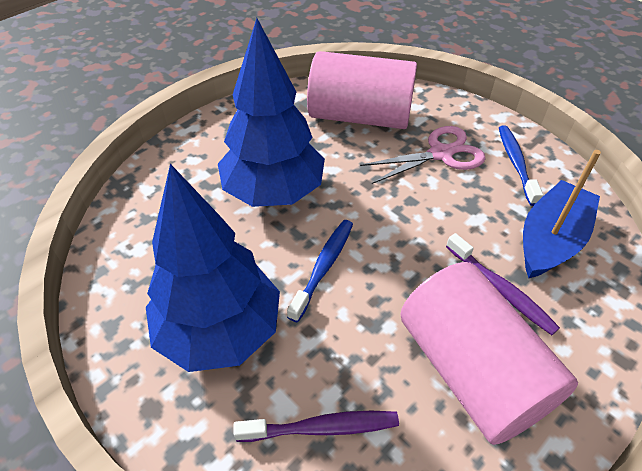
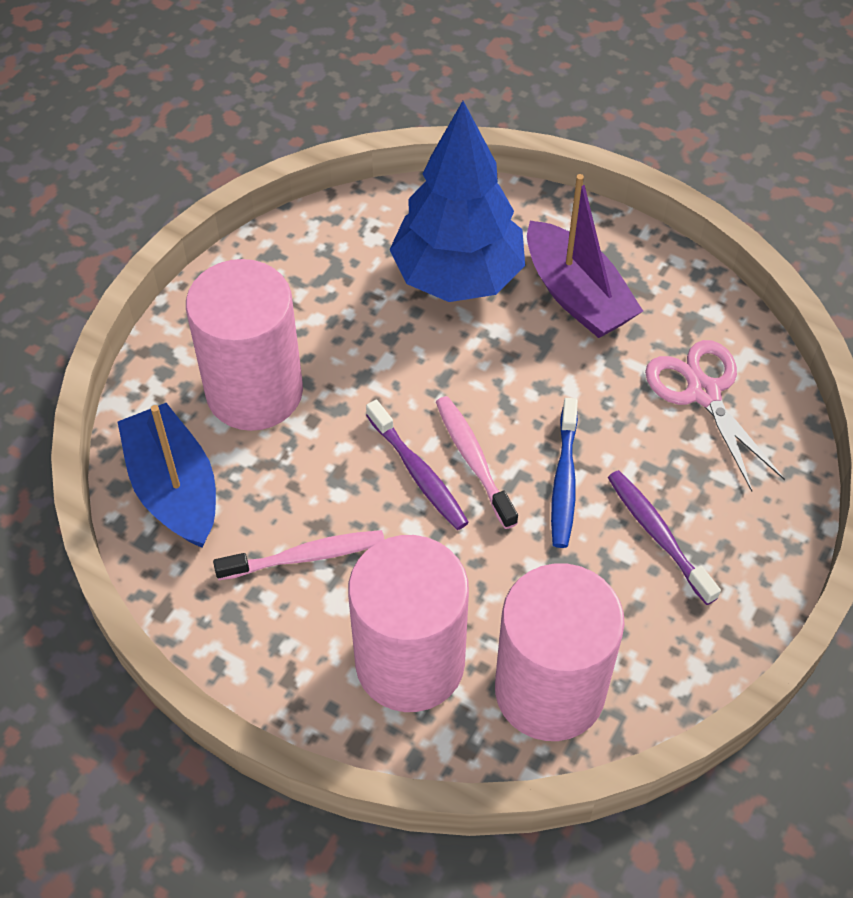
blue toothbrush: [287,220,353,322] [499,125,543,206] = 2 -> [551,398,578,548] = 1
blue tree: [146,164,280,372] [218,18,325,207] = 2 -> [390,101,525,302] = 1
pink cylinder: [307,51,417,129] [400,262,578,445] = 2 -> [186,259,303,431] [348,535,469,712] [495,563,625,741] = 3
pink toothbrush: none = 0 -> [213,530,385,580] [436,396,518,529] = 2
purple boat: none = 0 -> [527,174,643,338] = 1

